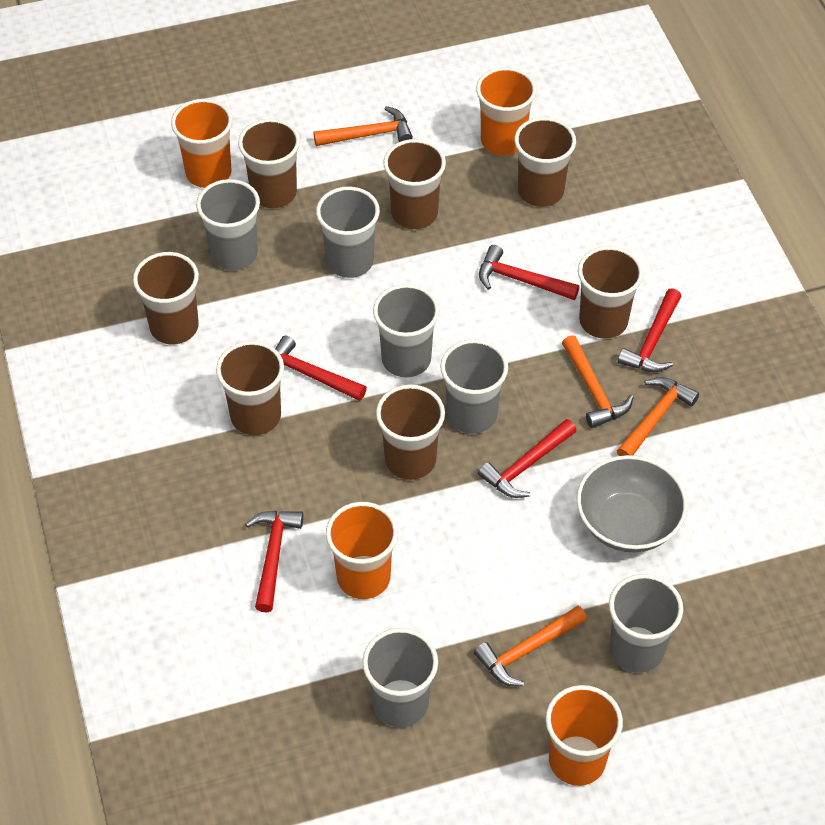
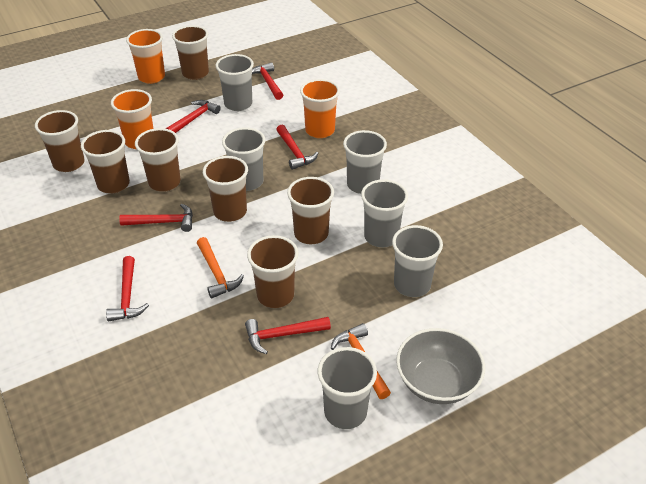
orange cup: [171,99,232,188] [326,502,398,599] [476,67,537,156] [545,685,623,786] = 4 -> [111,89,154,149] [126,29,165,84] [300,79,340,138] = 3
orange hammer: [313,106,413,146] [473,606,587,686] [562,335,634,428] [617,377,699,456] = 4 -> [197,237,244,299] [331,323,391,399] = 2
red hammer: [245,511,303,612] [275,336,367,401] [478,419,577,498] [479,245,579,300] [618,288,682,372] = 5 -> [106,256,149,321] [119,204,193,232] [165,100,221,133] [245,317,331,354] [252,62,283,100] [276,125,318,170] = 6

